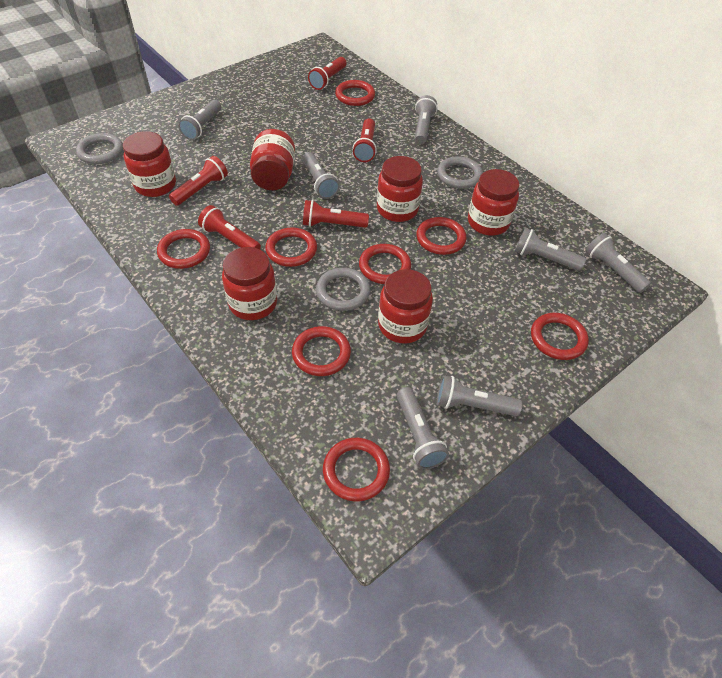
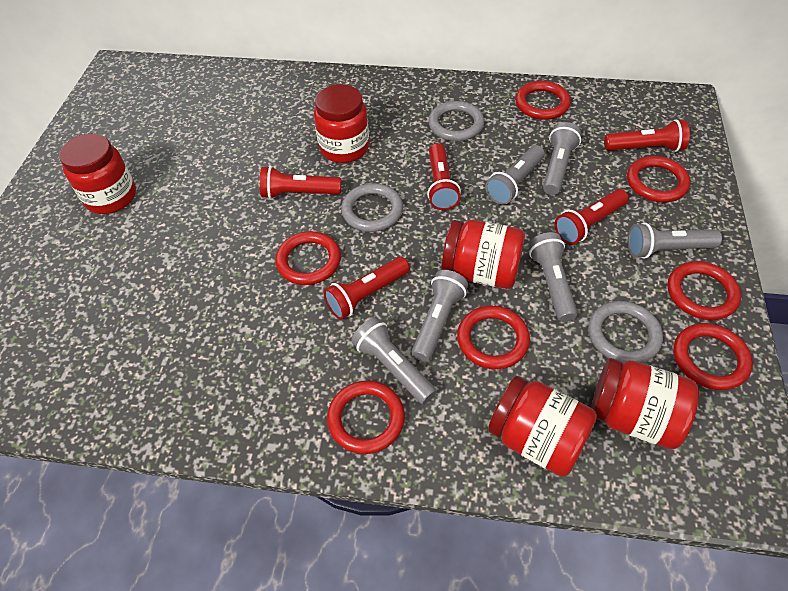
grey flashlight: [178,100,221,140] [303,152,340,199] [397,387,449,469] [415,95,437,144] [437,375,522,416] [515,228,586,271] [586,233,651,293] = 7 -> [351,317,437,404] [411,270,468,362] [485,145,545,205] [528,232,577,322] [543,122,582,195] [628,223,722,259] = 6
red jar: [123,131,176,197] [222,247,277,320] [250,129,295,190] [377,156,423,222] [378,269,433,343] [468,169,519,236] = 6 -> [59,133,136,214] [314,84,369,163] [442,220,525,289] [488,376,597,477] [591,358,699,449] = 5
red ring: [157,229,210,269] [265,227,317,267] [292,326,351,376] [323,438,390,502] [335,80,375,106] [359,244,411,284] [416,217,466,255] [531,313,589,360] = 8 -> [275,231,341,285] [327,381,405,454] [457,306,530,369] [515,81,571,120] [627,156,690,202] [667,261,741,320] [673,323,753,390] = 7

